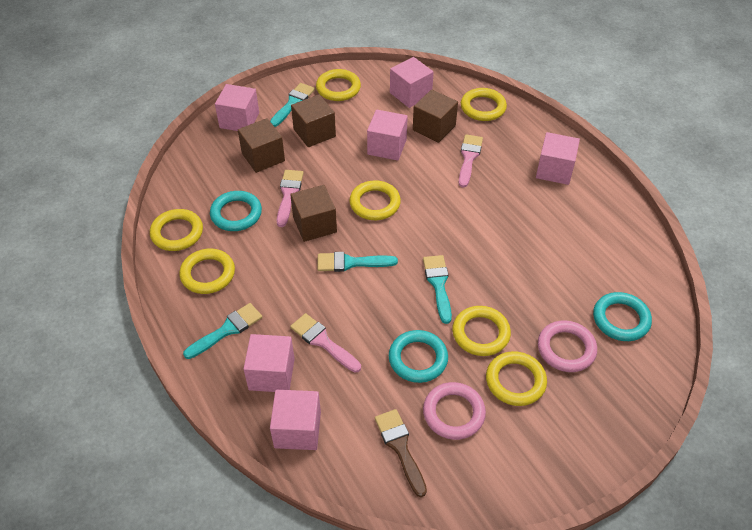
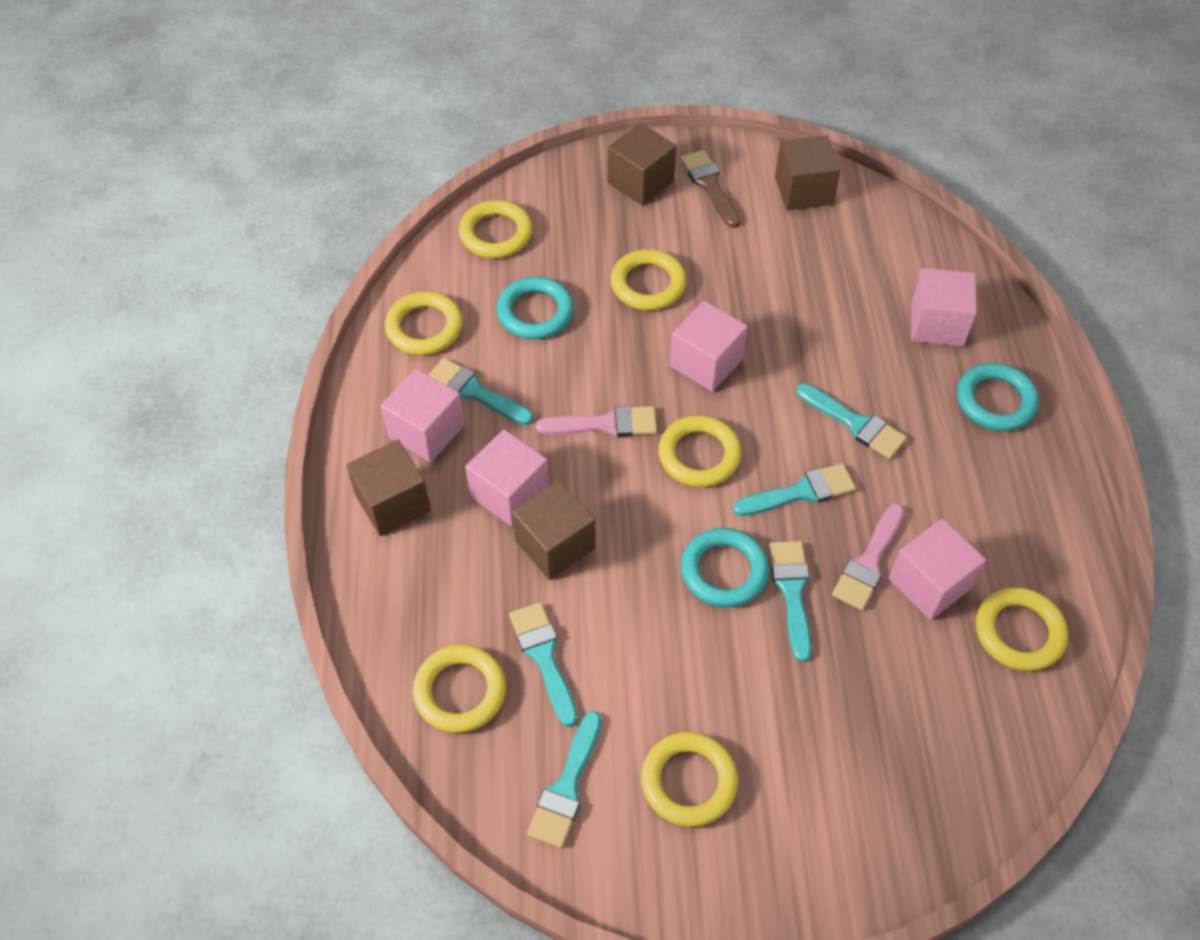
pink brush: [277,170,304,227] [290,313,361,373] [459,135,483,188] = 3 -> [536,406,657,437] [832,504,904,610] = 2
pink cube: [215,84,259,131] [243,334,295,392] [270,390,321,450] [367,110,408,161] [390,57,434,108] [536,132,580,185] = 6 -> [381,369,464,462] [465,430,549,527] [670,301,748,392] [888,519,986,620] [911,268,977,347] = 5
pink ring: [423,382,486,440] [538,320,597,372] = 2 -> none = 0
turquoise brush: [183,303,262,359] [270,83,315,127] [317,252,398,272] [423,255,452,324] = 4 -> [428,358,533,425] [509,602,577,727] [527,711,601,848] [733,463,856,516] [769,541,811,662] [796,383,907,459] = 6

